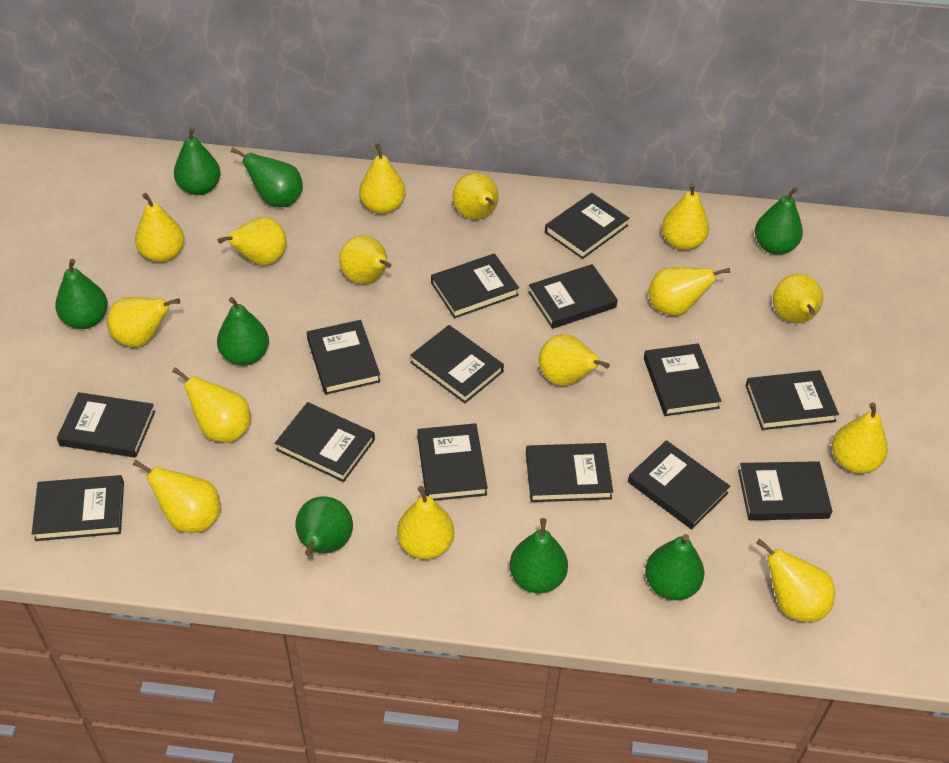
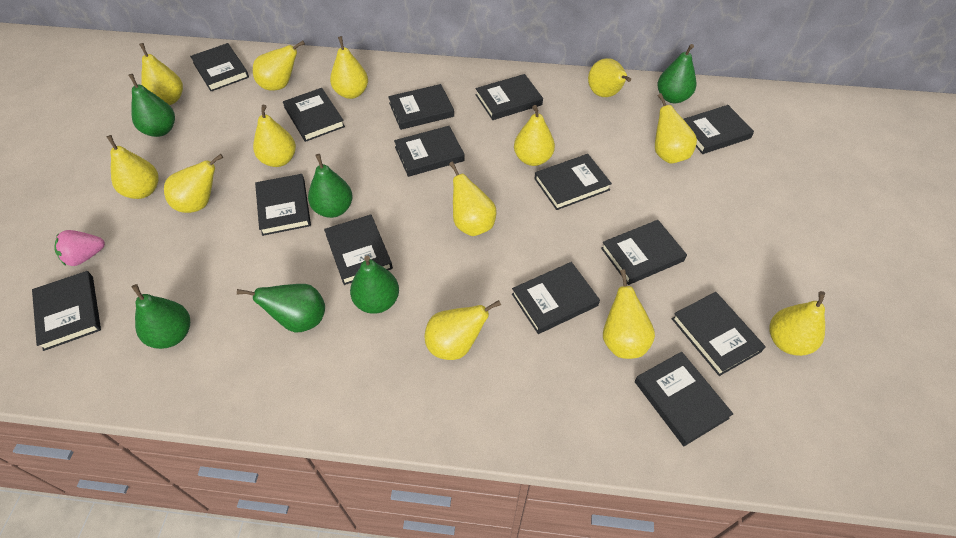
green pear: [55,259,108,329] [174,127,221,195] [217,297,269,366] [231,147,303,207] [295,496,353,556] [510,518,568,593] [645,534,704,600] [755,187,803,255] = 8 -> [129,74,175,137] [132,284,190,349] [237,284,325,333] [308,154,353,218] [350,256,399,314] [657,44,696,103] = 6
pink strawberry: none = 0 -> [54,230,105,266] = 1
yellow pear: [107,297,180,347] [133,460,221,533] [135,193,184,263] [172,367,251,443] [218,217,287,266] [339,235,391,284] [359,143,406,214] [397,486,454,559] [453,173,499,220] [539,334,610,386] [648,267,730,316] [662,183,709,250] [756,539,835,622] [773,274,823,323] [832,402,888,474] = 15 -> [107,135,159,199] [139,43,183,105] [164,154,223,213] [253,41,305,91] [253,105,296,167] [330,36,368,99] [425,300,501,360] [449,162,497,236] [514,105,555,166] [588,58,631,97] [603,270,655,359] [655,93,697,164] [769,291,825,356] = 13

